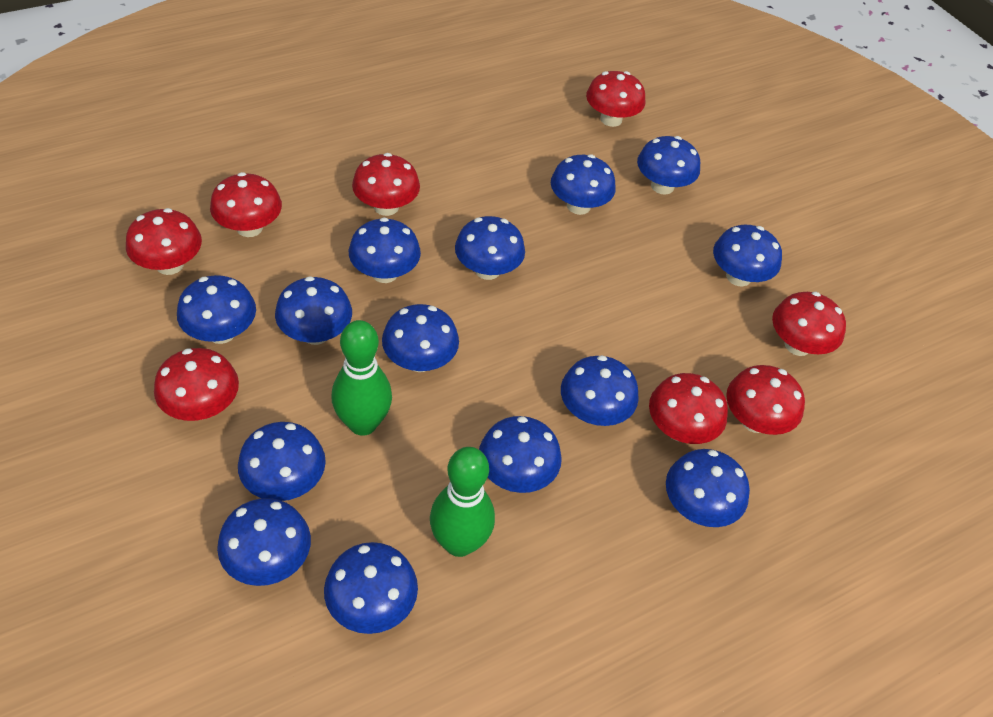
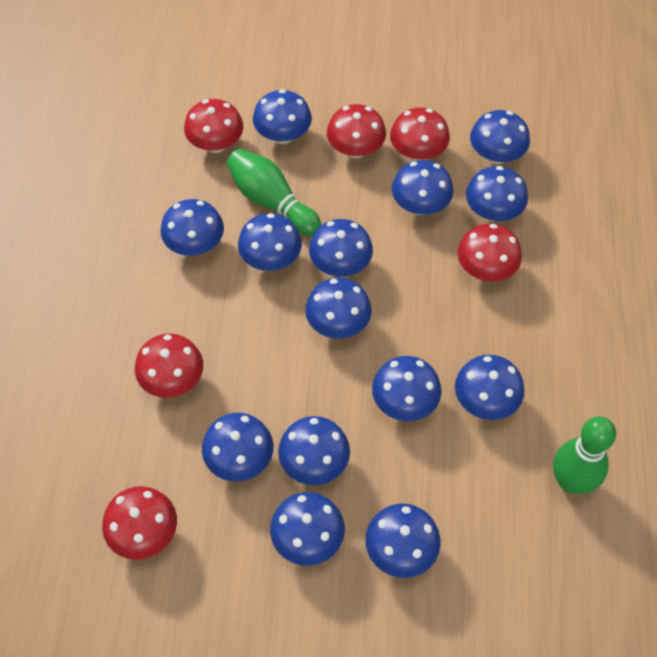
red mushroom: [126,208,202,275] [154,348,239,421] [210,172,282,237] [352,153,420,216] [586,71,645,127] [649,373,728,444] [726,365,805,435] [772,292,846,356] = 8 -> [102,486,177,560] [135,333,203,398] [184,99,243,153] [327,104,386,158] [390,108,450,161] [457,224,522,282] = 6

